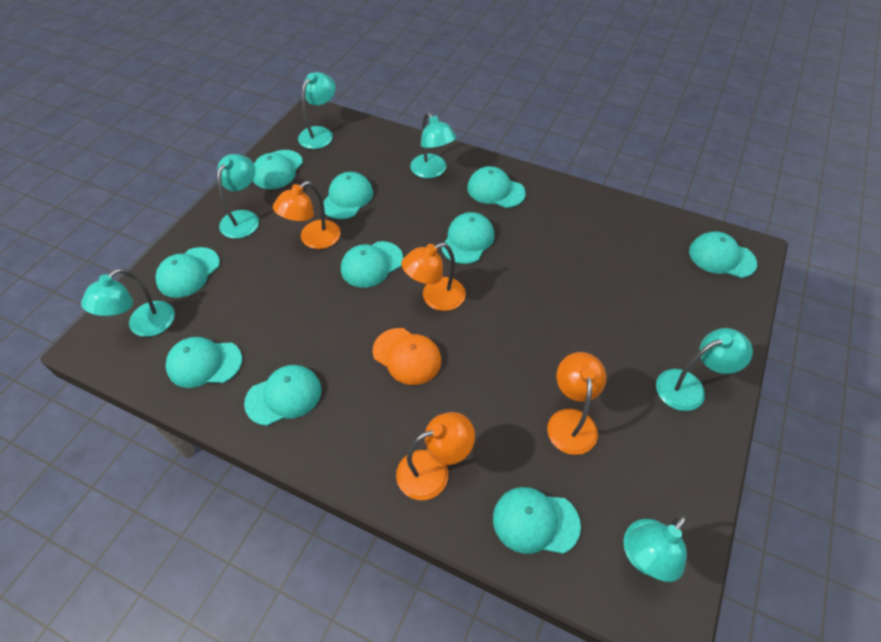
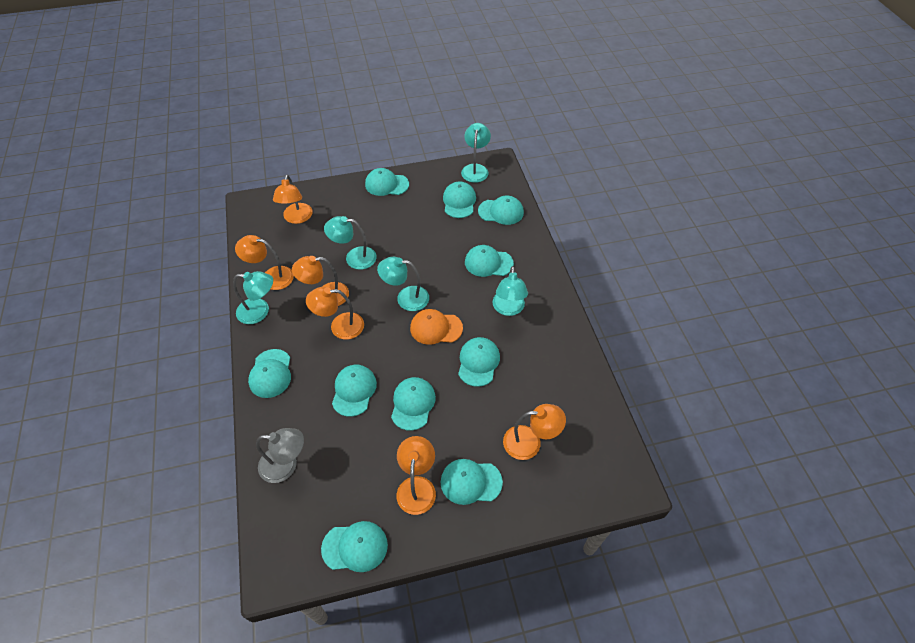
grey lamp: none = 0 -> [256,428,304,483] = 1
orange lamp: [273,181,341,249] [396,412,475,500] [401,242,466,311] [547,352,607,455] = 4 -> [235,235,294,290] [273,175,312,224] [292,256,349,306] [306,287,364,340] [397,436,436,515] [503,404,566,460] = 6
turquoise lamp: [81,269,175,337] [217,154,259,239] [298,72,336,149] [410,112,456,178] [623,514,687,582] [656,328,753,411] = 6 -> [233,271,273,324] [324,216,377,270] [377,257,429,311] [461,123,491,183] [492,266,528,316] = 5

